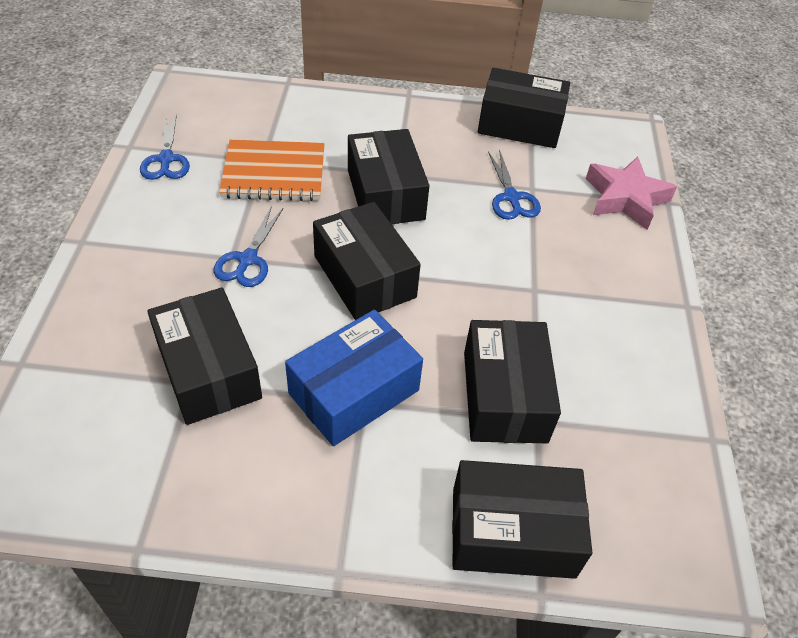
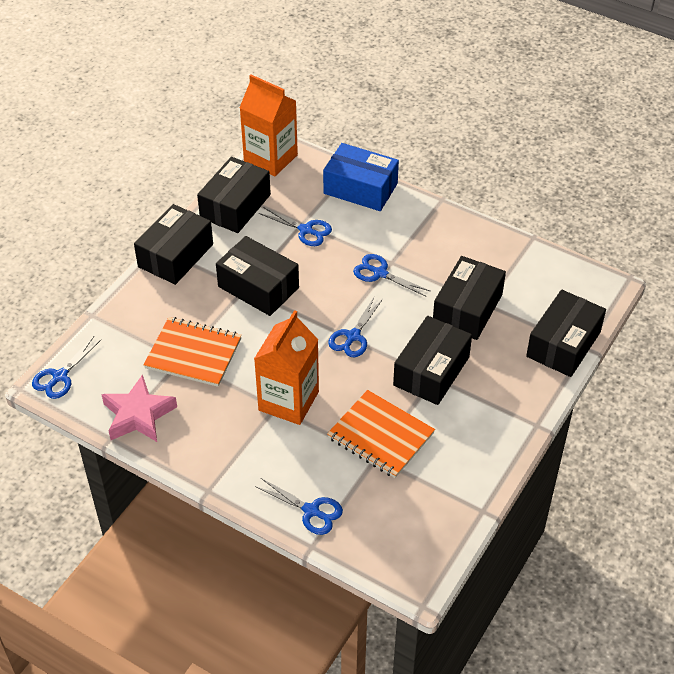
blue scissors: [140,113,190,180] [214,206,283,287] [488,149,541,220] = 3 -> [32,336,102,399] [255,478,343,535] [258,207,332,246] [328,296,383,357] [353,254,430,296] = 5
orange carton: none = 0 -> [239,75,298,176] [254,310,319,425] = 2
orange notebook: [219,140,324,201] = 1 -> [143,317,242,387] [327,390,435,478] = 2

